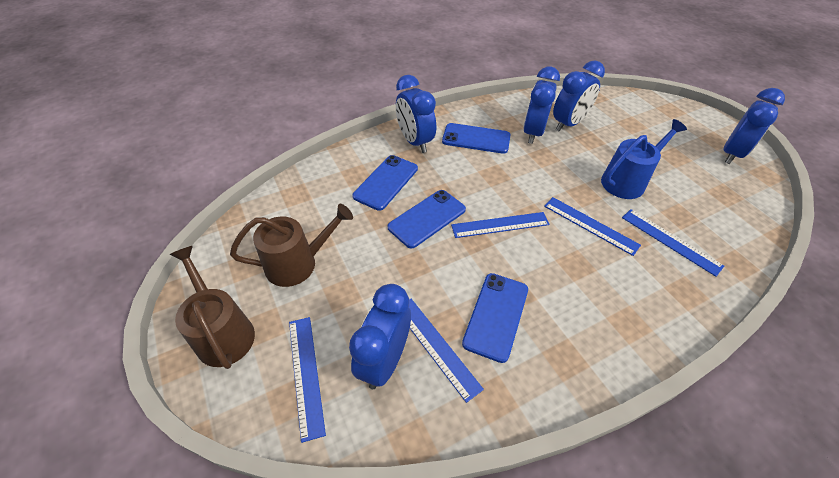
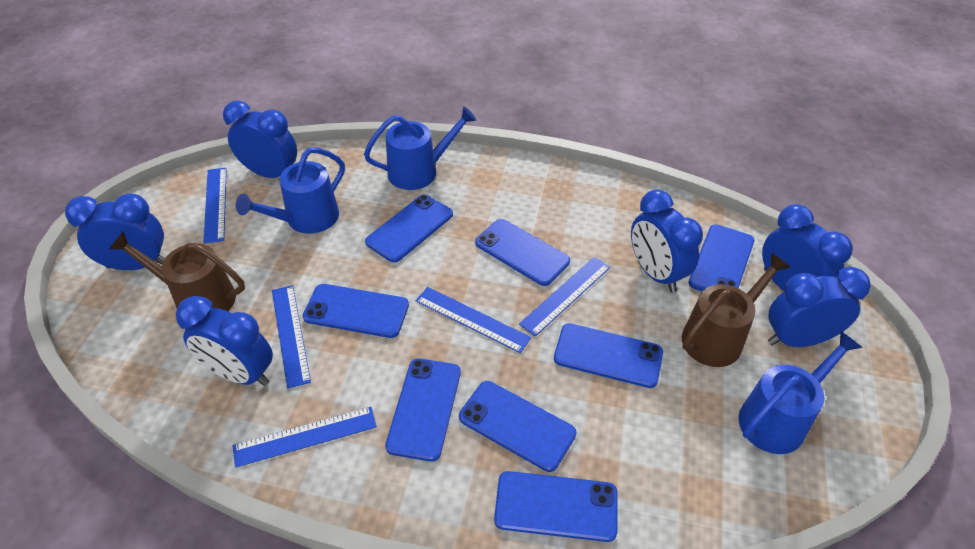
blue clock: [349,284,411,389] [396,75,436,153] [523,66,560,144] [553,60,605,131] [723,88,785,164] = 5 -> [65,193,165,270] [176,296,273,386] [223,101,297,178] [631,189,703,292] [762,204,853,291] [768,267,871,347] = 6
blue phone: [352,155,418,211] [387,190,466,248] [442,123,510,154] [462,273,528,363] = 4 -> [303,284,409,338] [365,195,453,262] [385,358,461,462] [459,381,577,472] [475,219,570,286] [494,471,618,542] [554,323,663,388] [689,224,754,291] = 8
blue watering can: [601,119,687,199] = 1 -> [236,147,345,234] [364,106,477,190] [738,331,862,454] = 3

